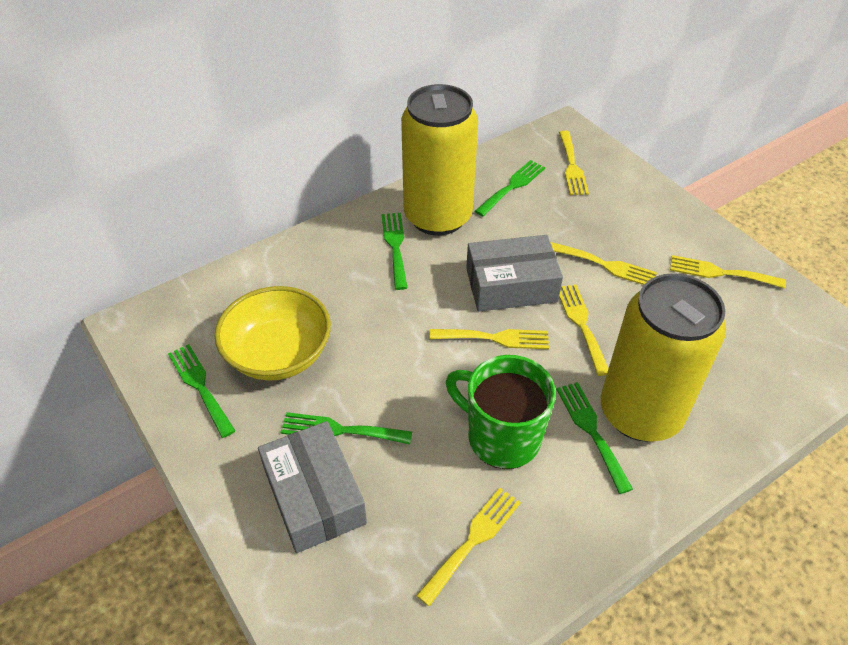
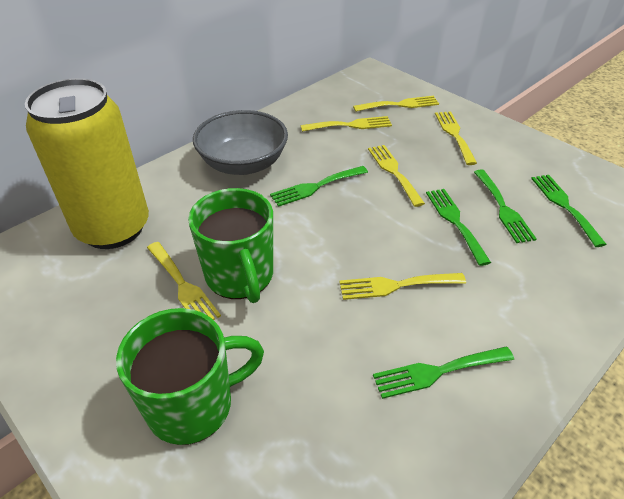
green mug: [446,355,556,469] = 1 -> [116,308,264,445] [188,188,273,303] = 2
grey bowl: none = 0 -> [193,110,288,175] = 1
grey box: [258,421,367,553] [466,235,563,312] = 2 -> none = 0
yellow bowl: [215,286,331,380] = 1 -> none = 0
yellow can: [401,84,478,236] [601,273,726,442] = 2 -> [25,78,149,249] = 1

